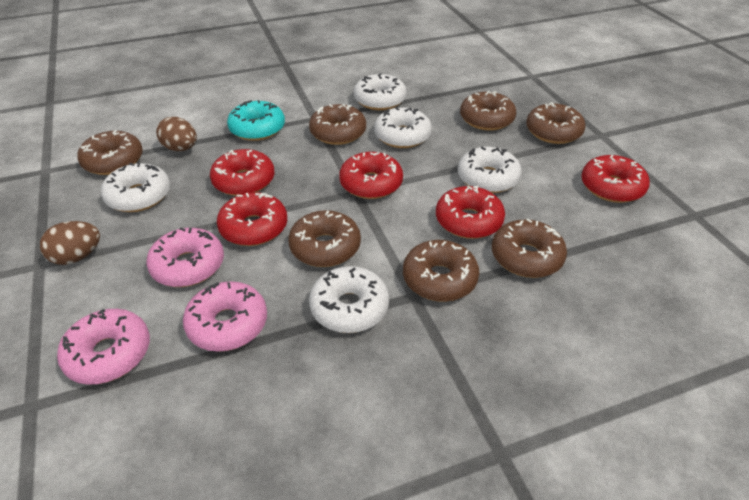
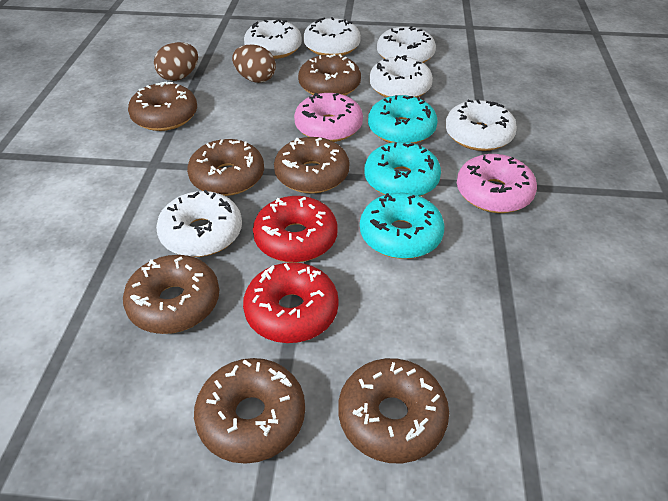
pink donut: [57,309,150,385] [146,227,224,287] [183,281,267,352] = 3 -> [294,93,363,142] [457,154,537,213] = 2
red donut: [210,149,275,196] [217,192,287,246] [339,152,403,199] [436,186,505,239] [581,155,650,203] = 5 -> [243,262,339,343] [253,196,338,263] = 2
turquoise donut: [227,100,285,141] = 1 -> [360,193,445,259] [364,142,441,196] [368,95,438,144] = 3
white donut: [101,163,170,212] [309,266,389,333] [354,73,407,110] [374,107,432,148] [458,147,522,193] = 5 -> [156,190,242,257] [244,19,302,59] [303,17,361,56] [369,55,433,98] [377,26,436,63] [445,99,517,151] = 6

